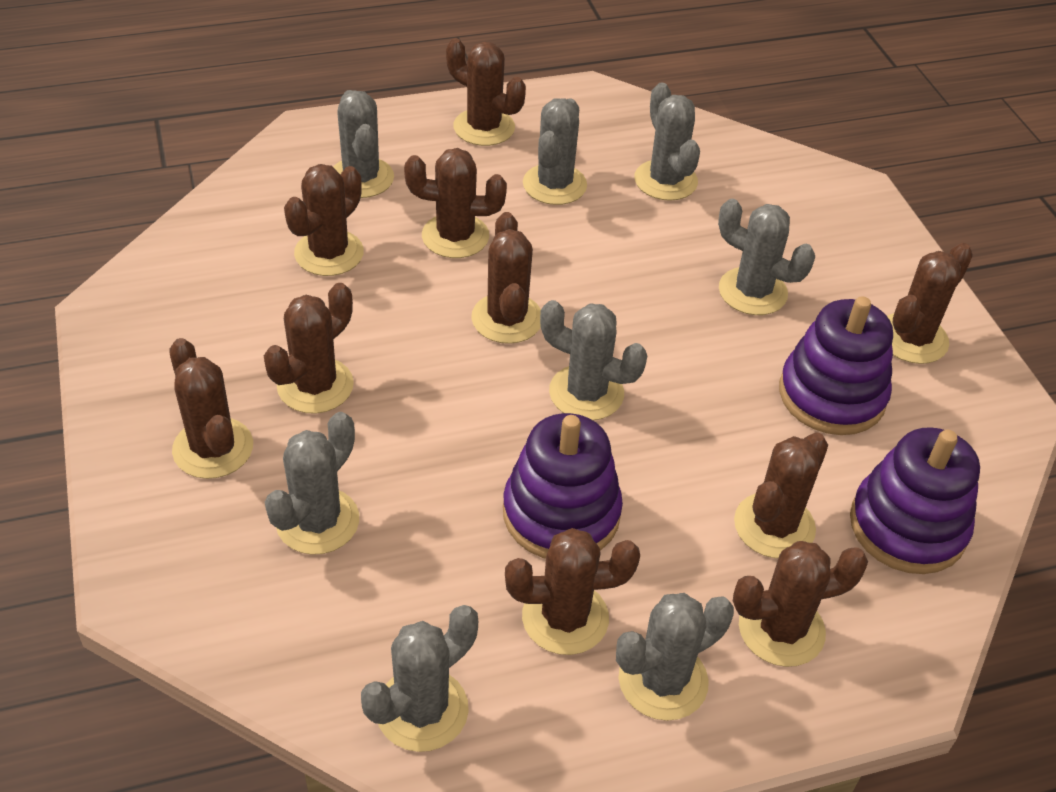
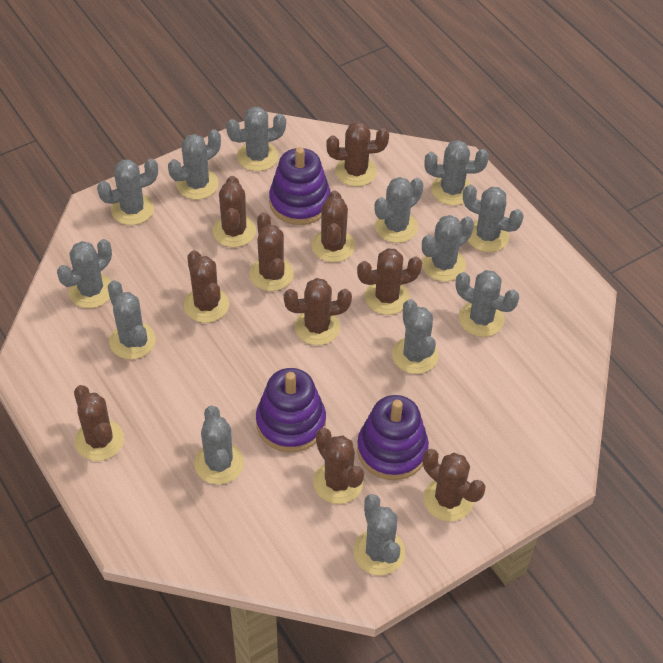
grey cactus: [265,412,359,555] [333,90,394,198] [361,605,478,752] [523,98,587,205] [540,300,647,420] [616,593,734,721] [634,82,700,201] [718,199,815,315] = 8 -> [57,239,112,308] [97,158,158,225] [108,280,156,359] [168,129,221,199] [194,405,244,484] [226,107,286,171] [353,494,405,575] [375,177,423,243] [392,299,439,374] [422,215,474,281] [424,140,489,205] [456,270,519,337] [463,185,524,252] = 13

